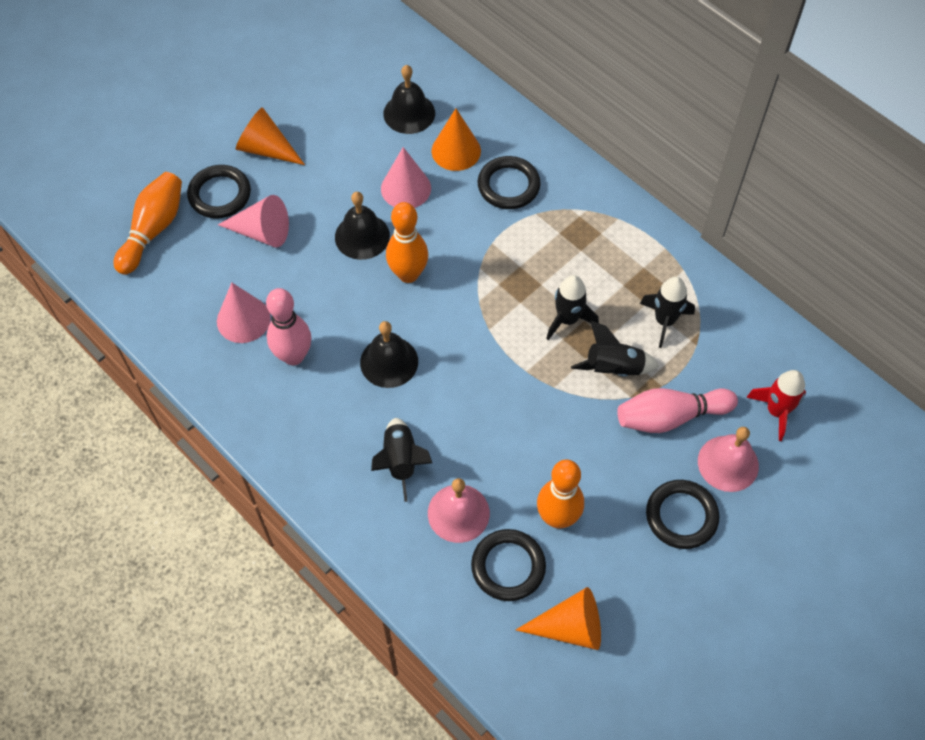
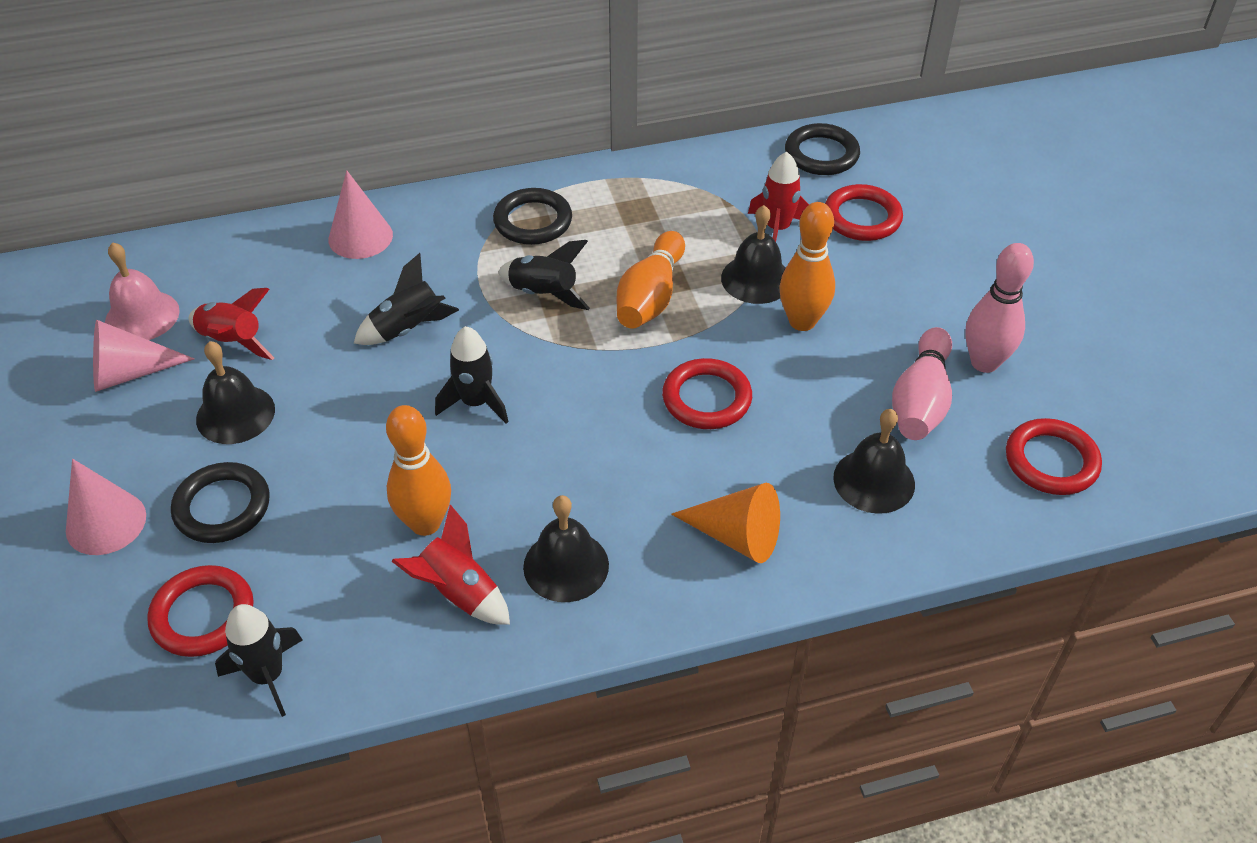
black bell: [335,192,390,260] [360,321,418,388] [383,65,435,134] = 3 -> [196,341,275,444] [523,495,609,602] [721,205,786,304] [833,409,915,514] = 4
black ring: [187,165,251,219] [471,529,546,601] [478,156,541,209] [646,480,719,549] = 4 -> [171,462,270,543] [493,188,572,245] [785,123,860,175] = 3
orange cone: [236,107,305,165] [432,109,481,171] [516,587,601,650] = 3 -> [671,483,780,563] = 1
pink bell: [428,478,490,543] [698,427,759,492] = 2 -> [105,242,180,340] = 1
red ring: none = 0 -> [147,565,254,657] [662,358,752,429] [825,184,903,241] [1006,418,1102,495] = 4
red rocket: [746,370,806,441] = 1 -> [189,288,274,360] [391,505,510,625] [748,152,809,242] = 3

